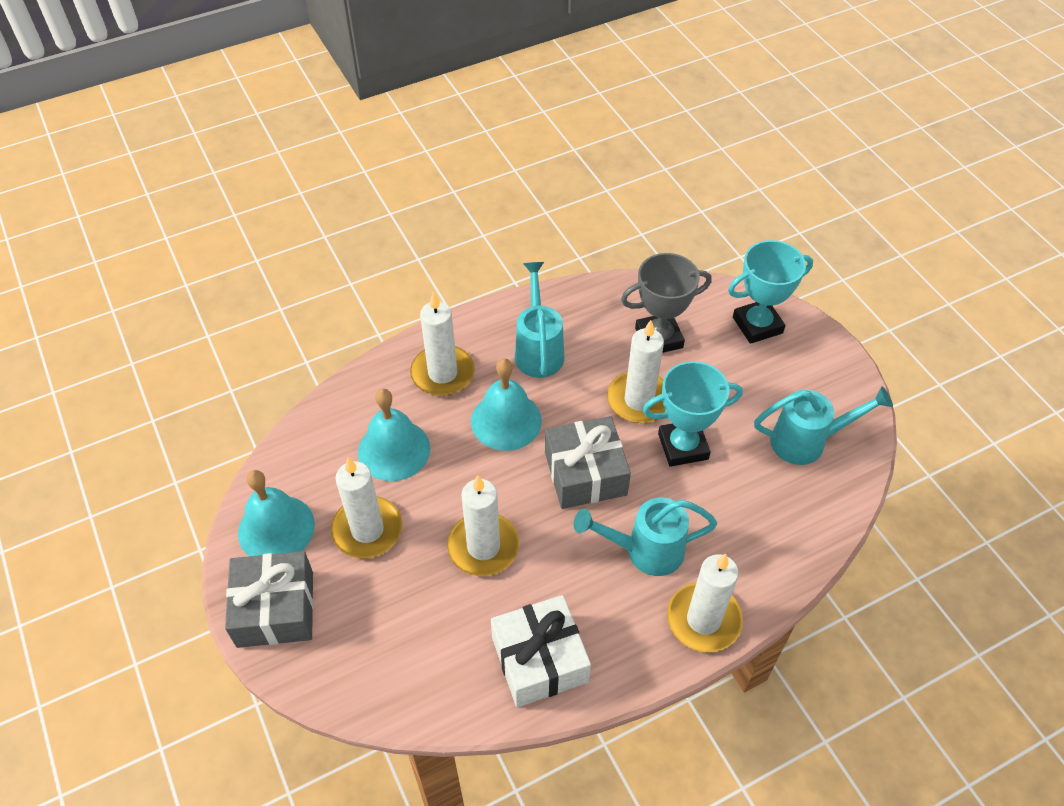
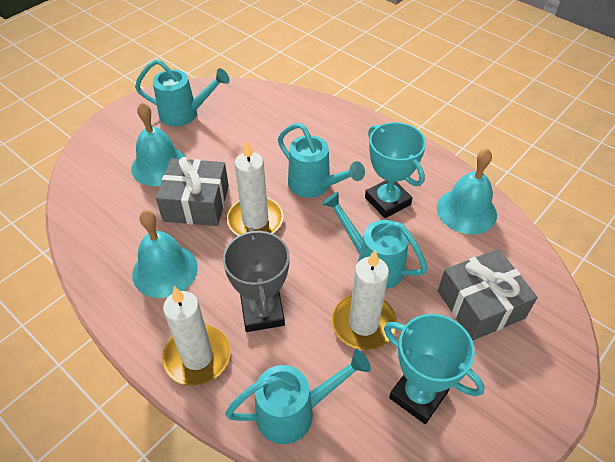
turquoise watering can: [515,262,564,378] [574,497,717,576] [754,386,893,465] = 3 -> [135,59,230,127] [225,349,371,444] [278,123,365,198] [322,192,428,289] = 4
white candle: [331,457,402,558] [410,292,475,396] [447,475,519,576] [607,320,665,423] [667,553,743,652] = 5 -> [162,286,230,386] [227,140,283,236] [332,250,397,350] = 3
white gift: [491,595,591,707] = 1 -> none = 0

